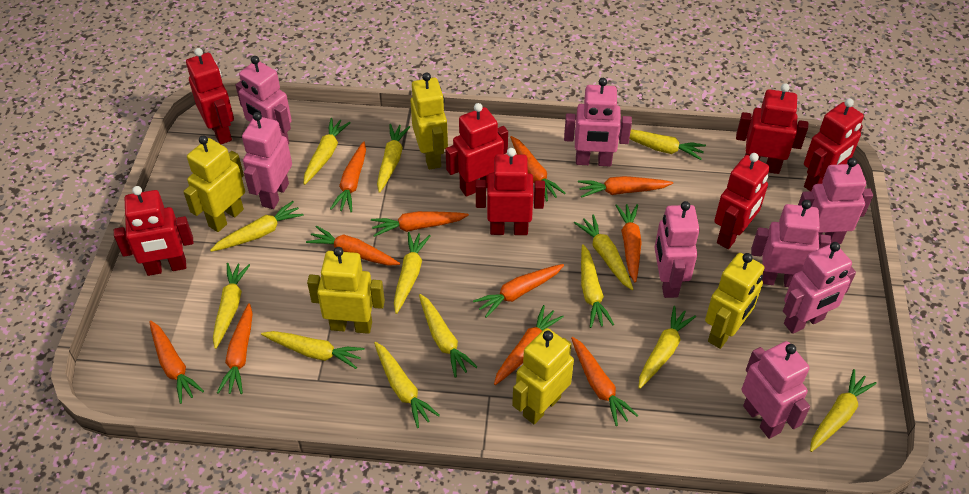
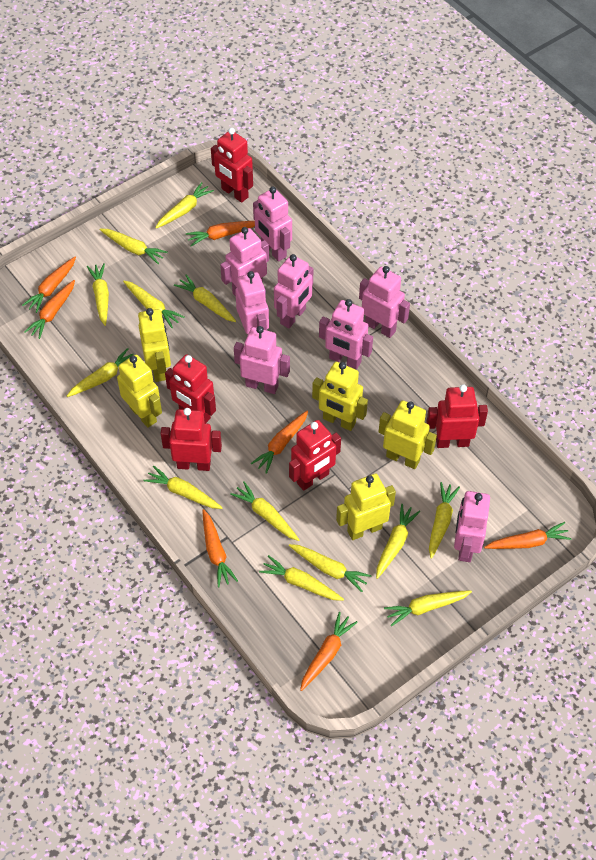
orange carrot: [149,320,204,404] [217,303,253,394] [306,226,400,266] [330,141,366,212] [371,211,469,237] [473,264,564,318] [494,305,564,385] [510,136,566,202] [571,337,638,426] [578,176,673,198] [615,204,642,282] = 11 -> [22,257,76,313] [24,280,75,339] [186,221,255,246] [202,509,238,587] [251,411,308,474] [300,612,358,691] [484,522,572,549] = 7
red robot: [114,186,194,276] [186,48,234,144] [445,103,508,196] [476,148,545,235] [714,153,770,249] [736,83,808,174] [804,99,864,191] = 7 -> [161,408,222,471] [165,354,216,423] [211,128,253,203] [289,420,341,491] [426,385,488,448] = 5

